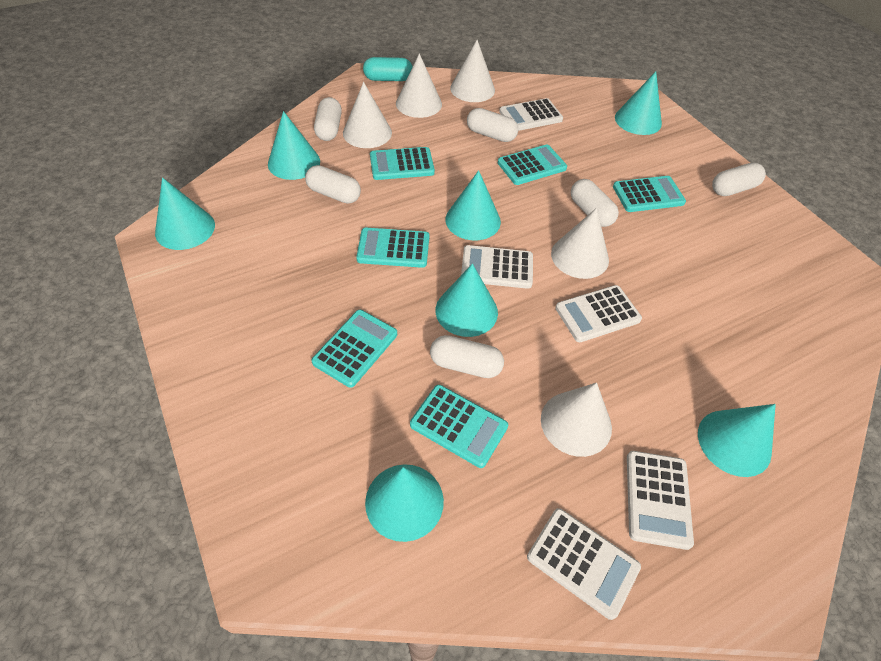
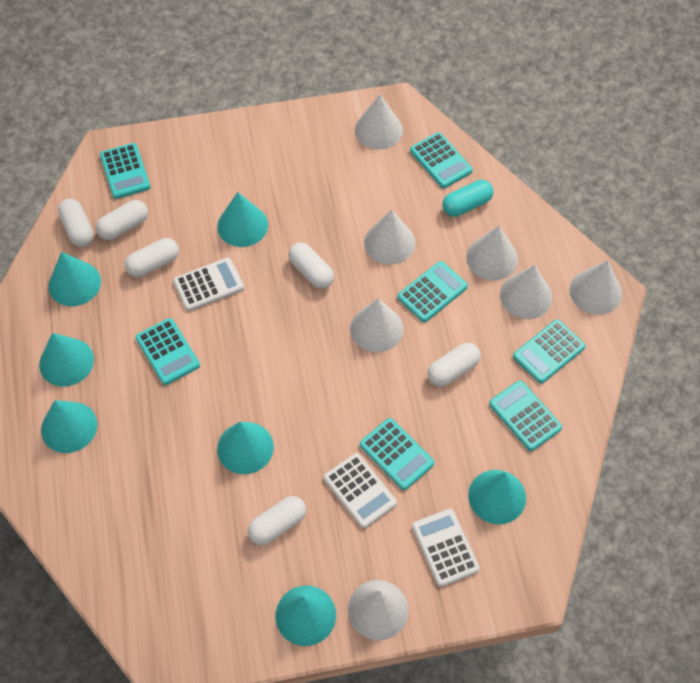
turquoise calculator: [311,310,397,388] [356,228,429,268] [370,147,435,180] [410,385,508,468] [498,144,567,185] [613,176,686,212] = 6 -> [100,143,151,199] [136,318,200,385] [360,418,434,490] [397,261,468,322] [410,132,473,188] [489,380,562,451] [513,319,586,383] = 7
white calculator: [461,245,533,289] [499,98,563,131] [527,508,641,620] [555,285,642,342] [627,451,694,550] = 5 -> [173,258,244,311] [324,453,397,528] [412,509,480,587] = 3
white cone: [343,82,392,148] [396,53,442,118] [450,40,495,102] [541,383,612,457] [551,208,609,279] = 5 -> [348,580,409,640] [350,299,403,352] [355,94,403,149] [364,210,415,264] [466,226,518,280] [500,264,553,319] [569,260,622,315] = 7

